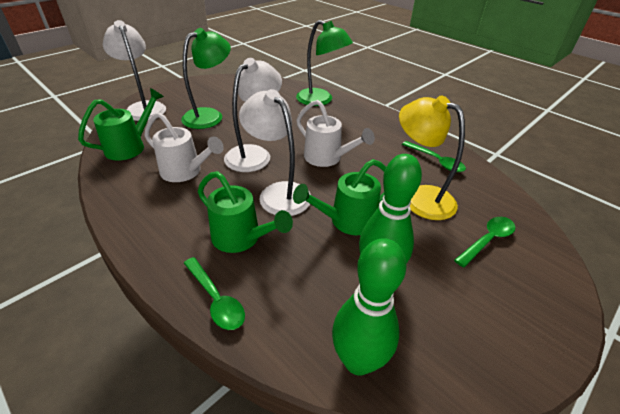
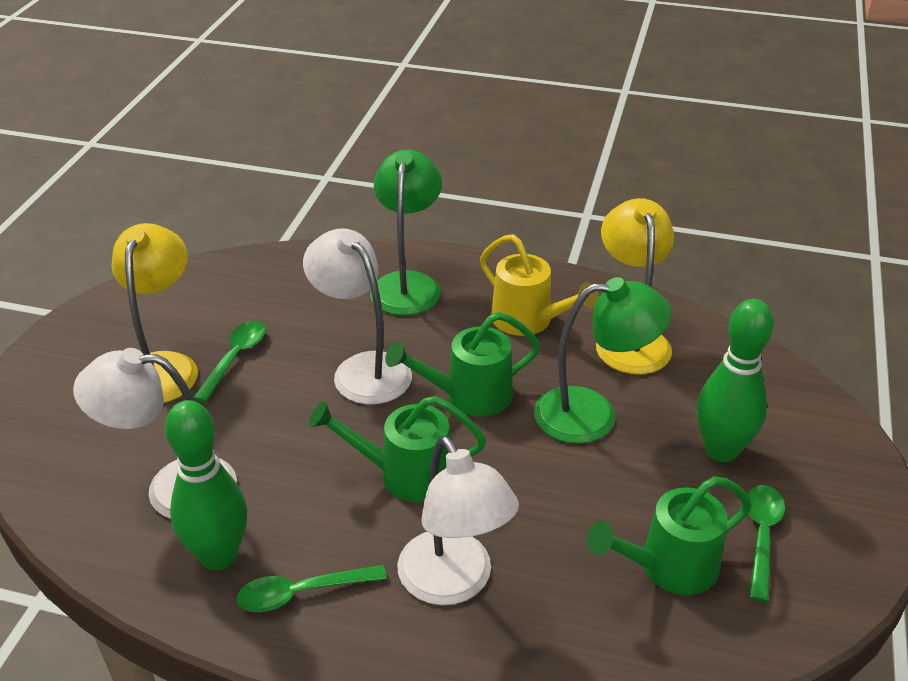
white watering can: [144,112,224,182] [296,100,375,167] = 2 -> none = 0
yellow lamp: [399,95,465,220] = 1 -> [111,223,198,403] [596,198,674,375] = 2
yellow watering can: none = 0 -> [480,234,599,336] = 1

